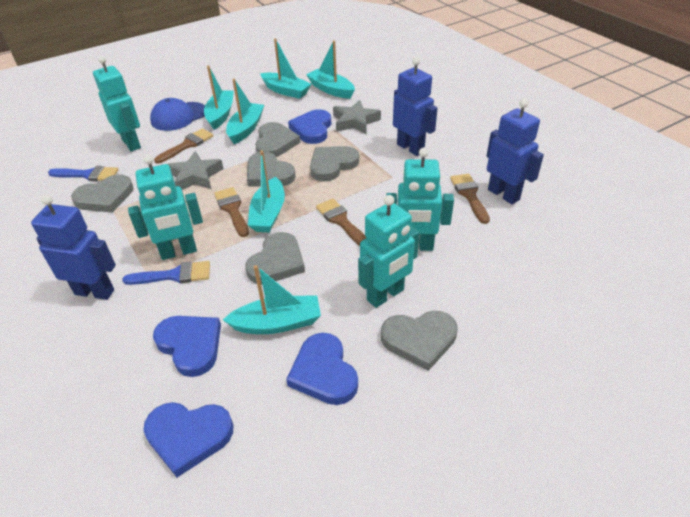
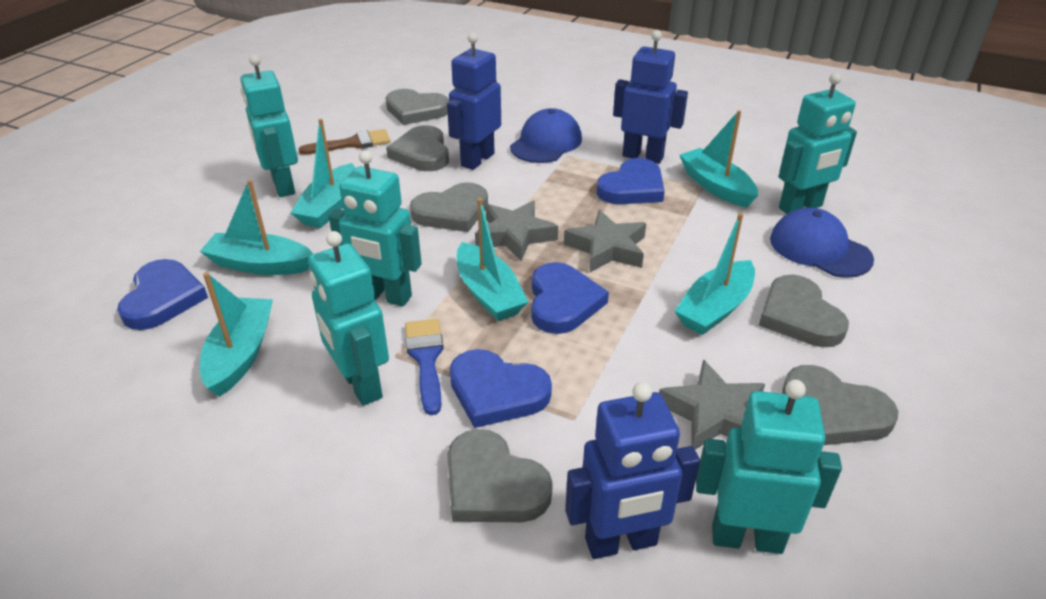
blue brush: [48,166,118,181] [122,261,210,285] = 2 -> [405,319,444,415] = 1
blue cap: [150,98,205,131] = 1 -> [510,108,582,163] [770,208,874,278] = 2
brown brush: [154,129,213,163] [214,187,249,237] [316,198,366,246] [450,174,490,224] = 4 -> [298,129,391,155] = 1
grey star: [168,151,223,190] [333,100,381,134] = 2 -> [475,201,558,261] [564,210,646,272] [659,359,765,450] = 3
turquoise robot: [93,56,141,151] [128,155,203,260] [358,195,420,308] [386,148,454,251] = 4 -> [240,55,298,197] [308,231,389,406] [329,150,422,307] [696,380,842,554] [779,73,857,214] = 5

